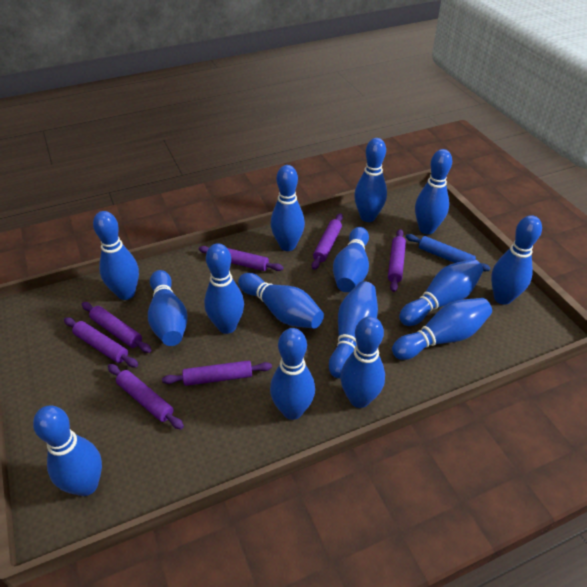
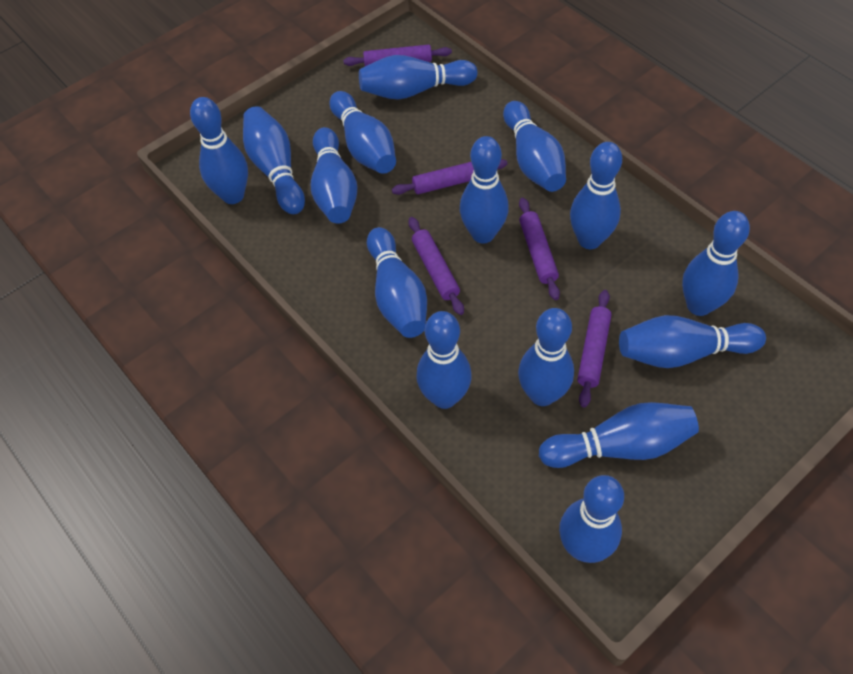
blue rolling pin: [406,234,491,271] = 1 -> none = 0
purple rolling pin: [64,317,138,367] [82,302,151,353] [108,364,184,429] [162,360,272,386] [199,246,284,271] [312,213,343,270] [388,229,406,292] = 7 -> [343,45,452,66] [392,159,508,195] [408,217,464,315] [519,198,560,300] [577,290,612,407] = 5

